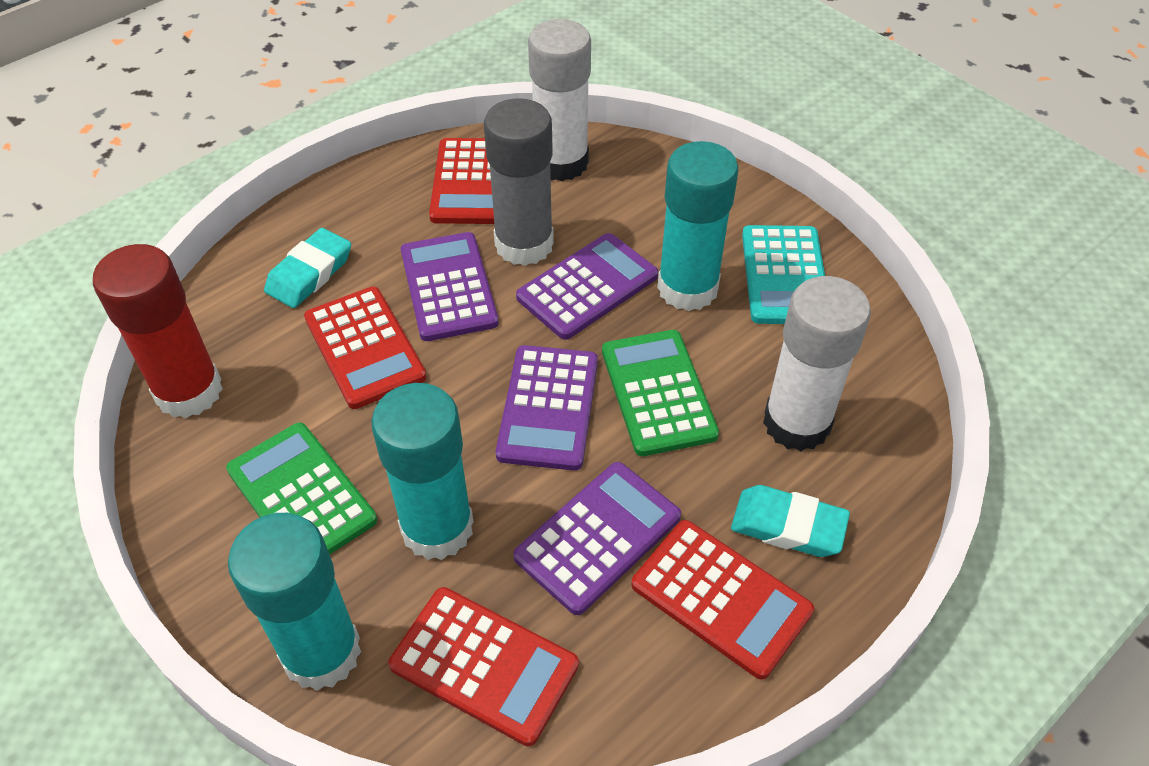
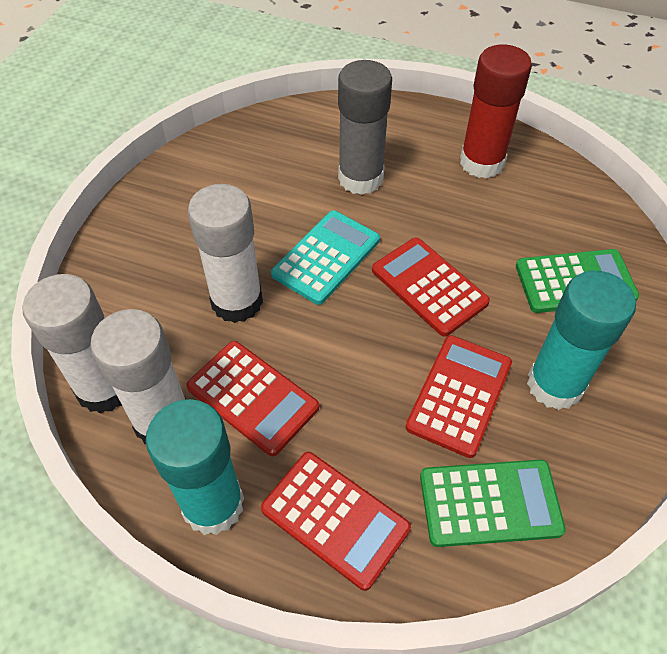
purple calculator: [401,232,499,341] [496,345,598,471] [513,462,681,615] [516,233,658,340] = 4 -> none = 0
turquoise eraser: [264,228,351,308] [731,485,850,557] = 2 -> none = 0
turquoise glue stick: [228,513,361,691] [371,383,473,560] [657,141,739,311] = 3 -> [146,399,244,535] [527,271,636,410] = 2
white glue stick: [528,19,591,182] [763,276,871,451] = 2 -> [23,274,122,414] [90,309,186,444] [188,184,263,323] = 3

